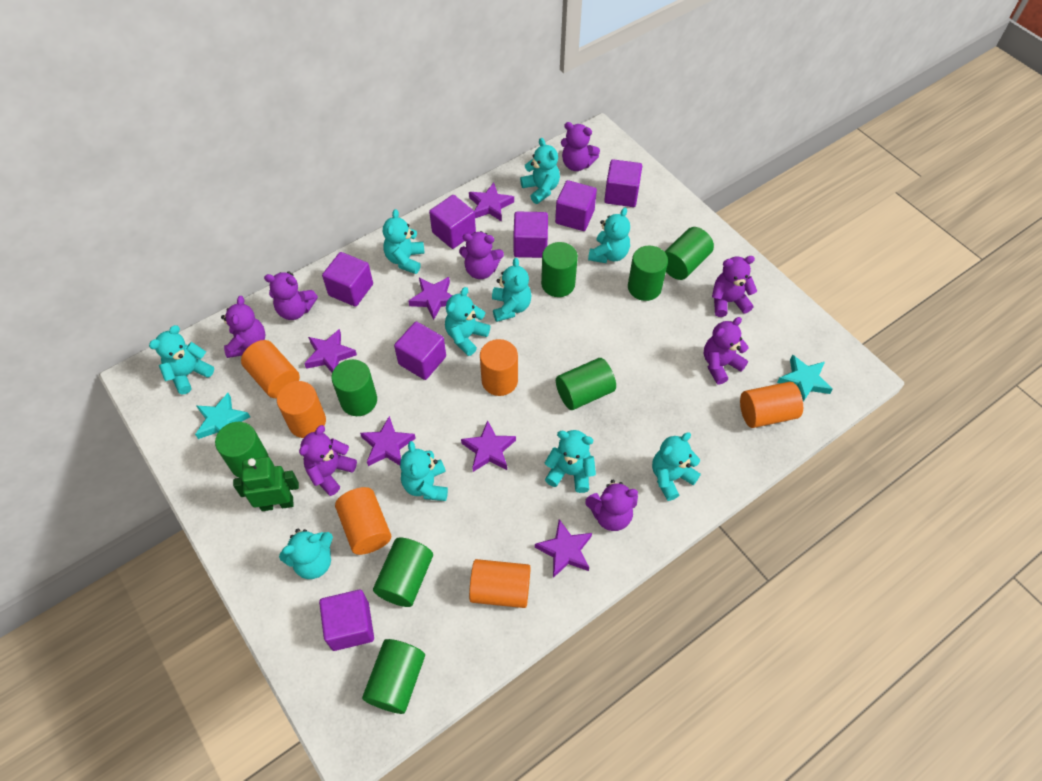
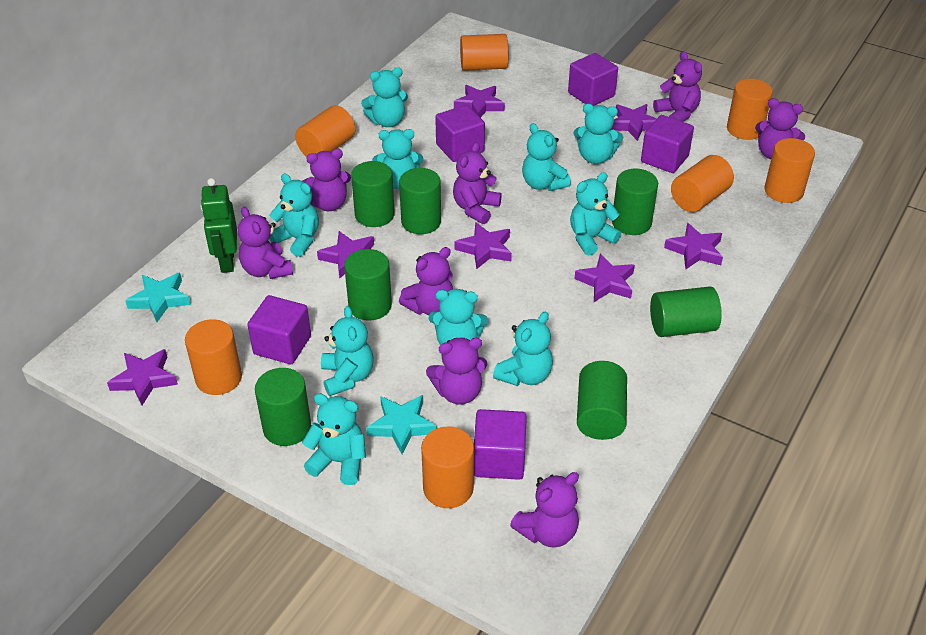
green cylinder: [215,422,269,478] [331,359,377,416] [362,639,425,714] [373,537,433,607] [541,242,578,297] [556,358,616,410] [628,245,668,301] [664,227,714,280] = 8 -> [255,368,311,446] [344,249,392,321] [351,161,395,227] [399,168,441,234] [577,361,627,440] [612,169,658,235] [650,286,722,337] = 7
orange cylinder: [241,340,300,398] [277,381,326,438] [335,487,391,555] [469,559,531,608] [480,339,518,396] [740,382,803,428] = 6 -> [185,319,242,395] [295,105,355,157] [421,427,474,508] [460,34,508,71] [671,155,734,212] [727,79,773,140] [765,138,815,203] = 7
purple cube: [319,590,374,651] [322,252,373,307] [394,322,446,380] [429,195,476,249] [513,211,548,258] [555,180,597,231] [604,159,642,207] = 7 -> [248,295,311,364] [435,105,485,162] [474,409,527,480] [568,53,618,106] [641,115,694,173] = 5
purple star: [304,329,357,372] [360,416,416,466] [408,277,452,320] [461,420,516,472] [469,183,514,221] [535,519,592,578] = 6 -> [107,349,178,405] [317,231,374,279] [454,85,505,118] [454,222,512,269] [575,254,635,302] [610,104,657,141] [664,223,723,269] = 7

